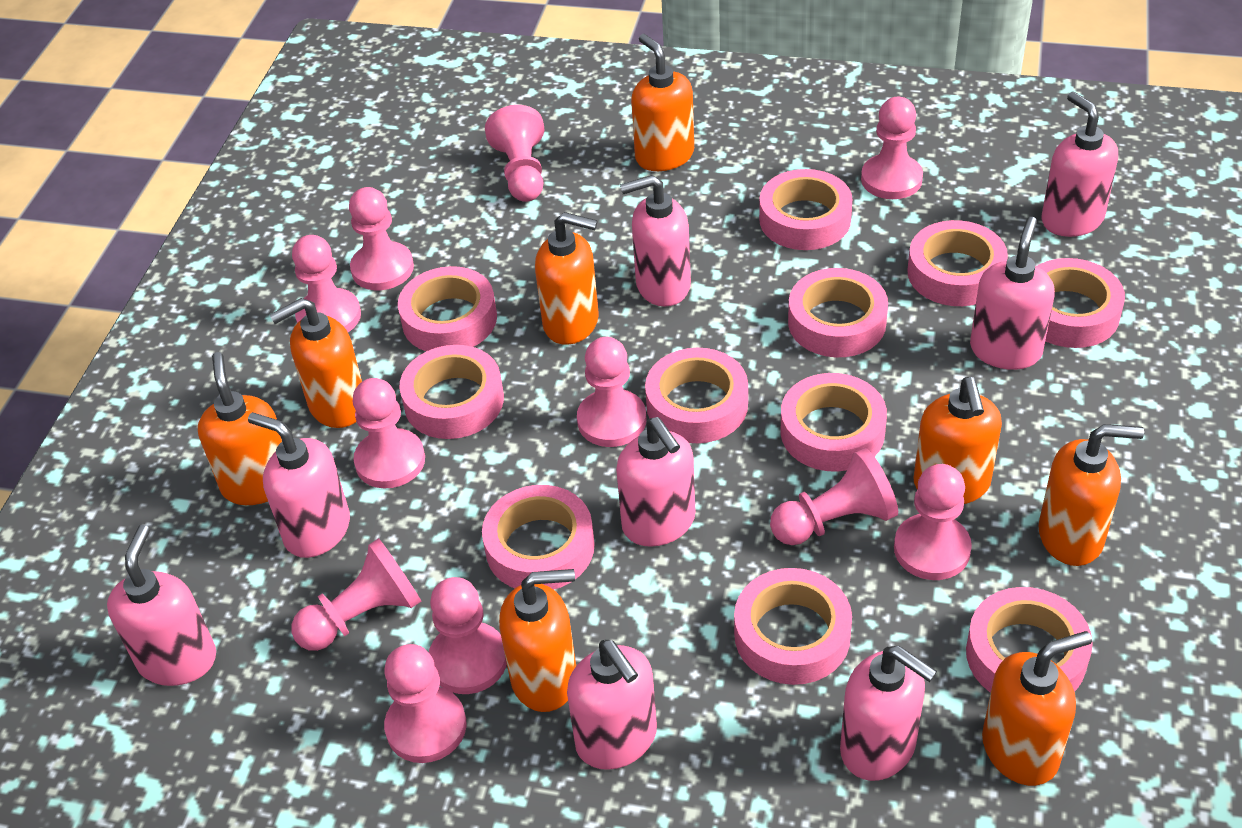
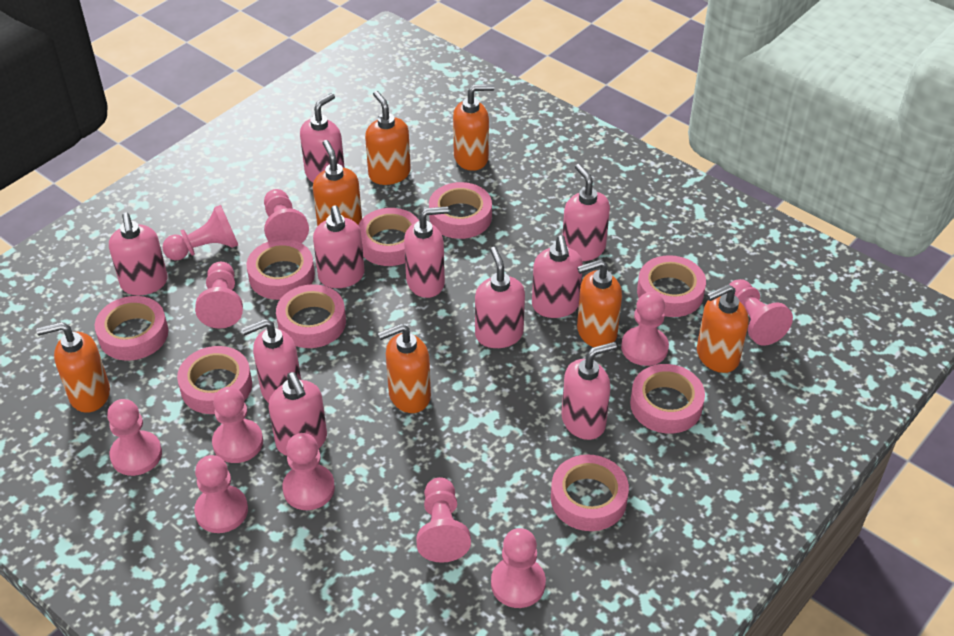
orange soap dispenser: [198,352,282,505] [270,298,362,428] [499,569,576,712] [535,212,599,345] [631,34,694,171] [913,377,1002,504] [982,631,1092,786] [1039,424,1144,566] = 8 -> [36,322,110,413] [313,140,362,226] [365,91,411,185] [378,324,431,413] [453,84,494,171] [577,260,622,347] [697,284,749,373] = 7
pink soap dispenser: [107,525,216,686] [248,412,350,558] [567,639,657,770] [616,417,695,547] [620,175,691,307] [840,646,937,781] [970,217,1055,370] [1041,92,1118,237] = 8 -> [109,213,168,295] [242,319,301,403] [269,372,327,456] [300,93,345,182] [313,205,365,288] [404,207,449,298] [475,247,525,348] [532,235,583,318] [562,164,610,261] [562,342,617,440] = 10
pink tape: [398,266,497,351] [399,345,504,439] [482,485,595,590] [645,348,748,443] [734,568,852,685] [759,169,852,250] [780,373,887,472] [788,268,888,357] [908,220,1008,306] [966,587,1093,693] [1037,258,1125,348] = 11 -> [95,296,168,361] [177,346,252,414] [246,239,315,300] [276,284,346,348] [358,208,419,266] [429,182,492,239] [551,455,629,531] [630,364,705,434] [637,255,706,317] = 9

